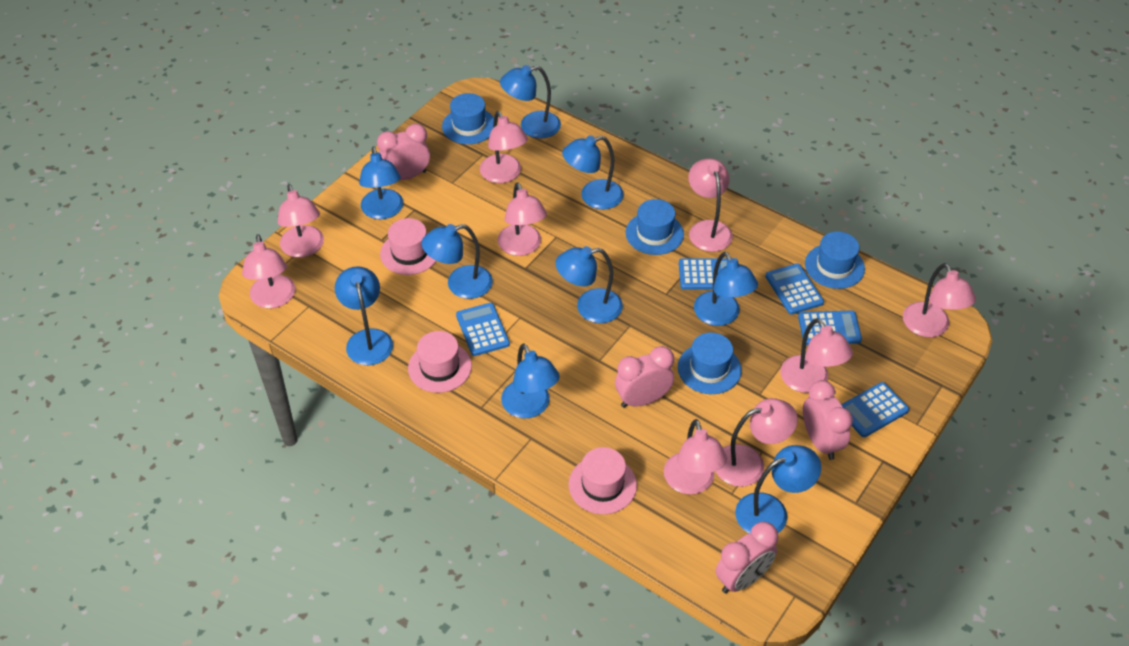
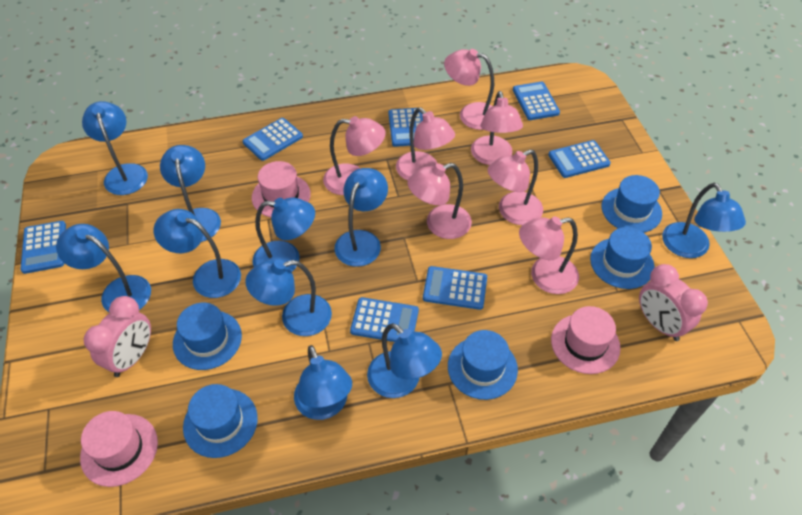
blue calculator: [456,303,510,356] [679,258,727,290] [765,263,824,315] [798,310,862,345] [841,382,909,437] = 5 -> [21,221,66,274] [243,118,303,161] [350,297,419,342] [388,108,423,147] [423,266,487,310] [513,82,560,120] [548,140,611,178] = 7
blue hat: [442,93,494,144] [626,199,684,255] [678,332,742,394] [805,231,865,289] = 4 -> [173,303,242,370] [183,384,258,458] [448,330,518,400] [590,227,655,289] [602,175,662,233] = 5
blue lamp: [335,266,393,365] [359,146,403,219] [422,224,493,299] [500,65,561,138] [501,343,560,418] [555,246,623,323] [562,136,624,209] [694,252,758,326] [735,445,821,533] = 9 -> [56,224,151,313] [82,101,148,195] [153,209,241,298] [160,145,221,242] [245,260,332,336] [253,197,315,272] [294,345,352,420] [335,168,388,267] [367,323,442,398] [662,183,746,258] = 10
pink clock: [377,124,430,180] [615,346,674,408] [716,522,778,593] [803,380,853,460] = 4 -> [84,296,151,377] [639,264,708,341] = 2
pink lamp: [242,234,295,309] [278,184,324,258] [480,111,528,183] [498,182,547,256] [664,419,727,495] [688,158,733,252] [716,398,798,487] [780,318,853,393] [903,263,976,337] = 9 -> [323,116,385,195] [396,108,455,180] [407,163,472,239] [444,49,494,130] [471,91,523,165] [488,150,543,225] [519,216,579,294] = 7

